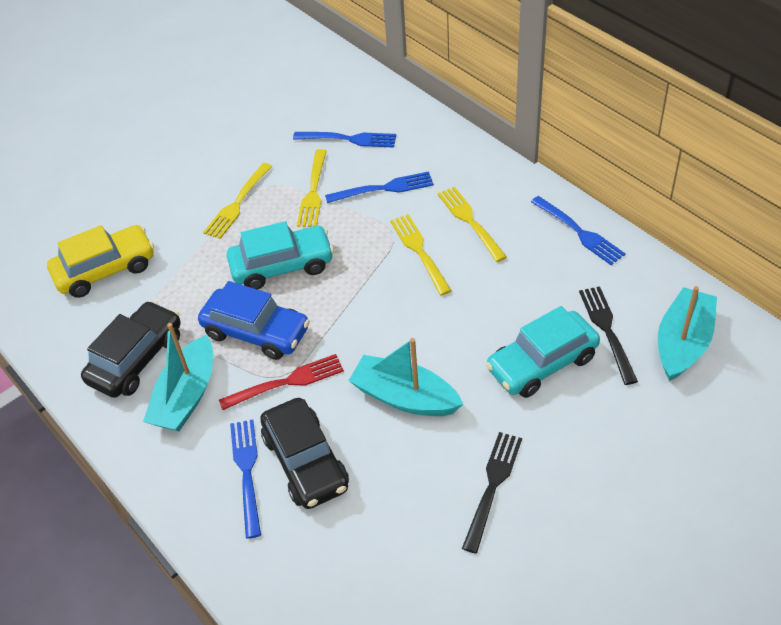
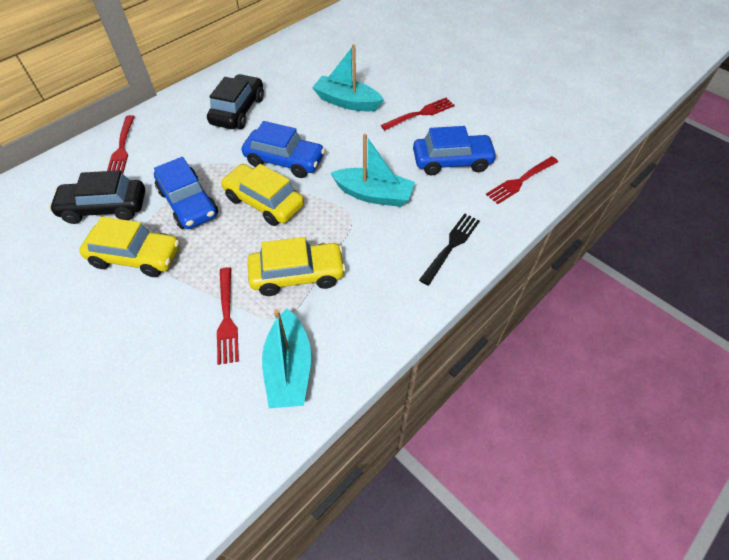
black fork: [462,432,522,554] [579,287,638,385] = 2 -> [419,214,480,285] = 1
blue car: [198,281,310,360] = 1 -> [154,157,218,229] [242,121,325,178] [413,126,498,175] = 3
blue fork: [230,420,261,539] [293,132,396,148] [325,171,434,203] [531,196,626,265] = 4 -> none = 0
red fork: [219,354,344,410] = 1 -> [107,115,135,174] [217,267,239,365] [381,98,455,130] [486,156,558,204] = 4
turquoise car: [227,221,334,290] [486,306,600,398] = 2 -> none = 0
yellow car: [47,225,154,298] = 1 -> [79,217,180,277] [221,164,304,226] [248,237,346,296] = 3
yellow fork: [203,163,272,239] [297,149,327,227] [390,214,452,295] [437,187,507,262] = 4 -> none = 0

